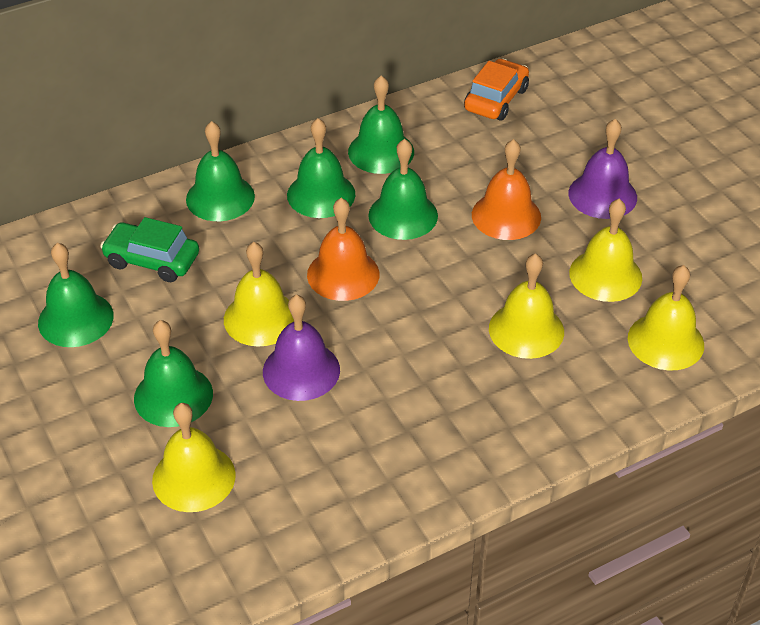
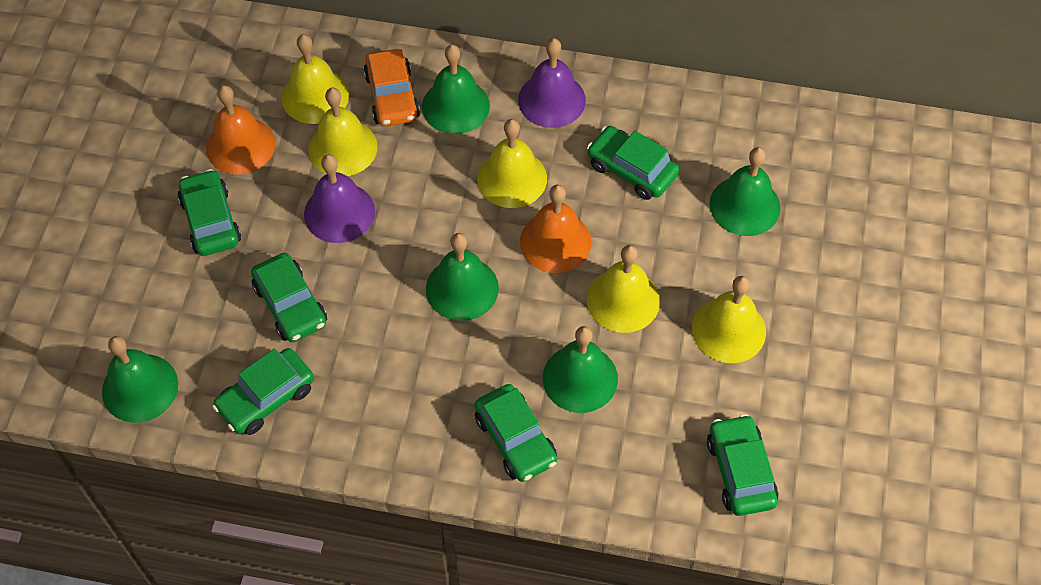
green bell: [38,243,114,347] [134,320,213,427] [186,121,255,221] [287,118,355,218] [348,76,414,174] [368,139,438,240] = 6 -> [102,336,178,423] [422,44,490,134] [426,233,499,321] [543,326,618,413] [710,147,780,236] = 5
green car: [100,217,199,282] = 1 -> [178,169,241,256] [212,348,314,435] [251,253,327,342] [475,384,557,482] [587,126,679,200] [707,414,778,516] = 6

